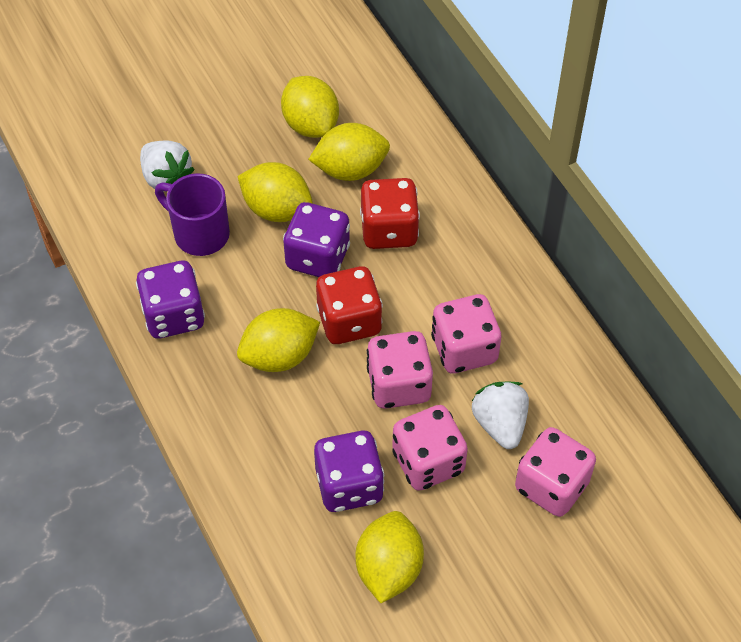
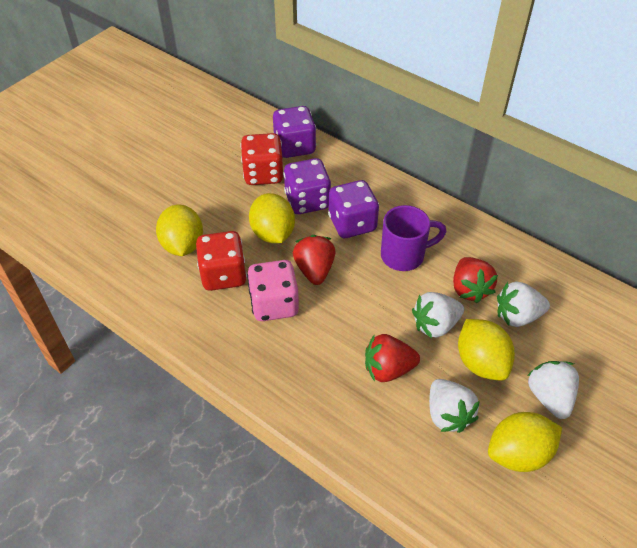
pink dice: [367,331,433,409] [392,405,468,491] [431,294,501,373] [515,427,596,517] = 4 -> [247,260,299,321] = 1
red strawberry: none = 0 -> [293,235,336,285] [365,334,420,382] [453,257,498,303] = 3
white strawberry: [140,140,195,189] [472,382,529,449] = 2 -> [412,292,464,338] [429,379,480,433] [497,281,550,327] [527,361,579,419] = 4
yellow lemon: [237,162,313,222] [237,308,320,372] [281,76,339,138] [308,123,390,181] [355,511,424,603] = 5 -> [156,204,203,256] [249,193,295,243] [458,319,515,381] [488,412,562,472] = 4

